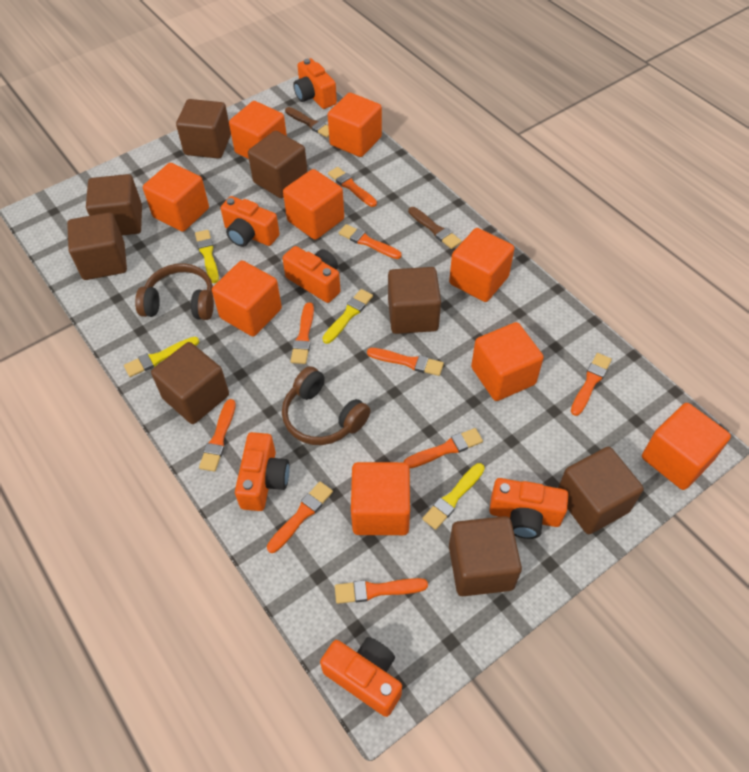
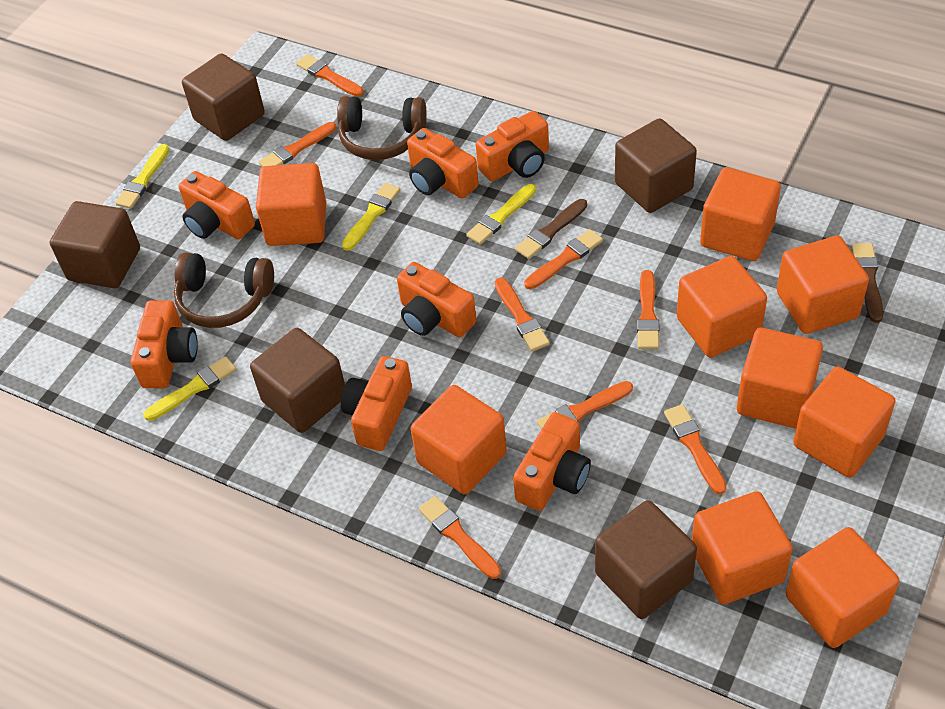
brown cube: [67,212,127,280] [86,174,142,235] [151,342,229,424] [176,99,231,159] [248,131,308,198] [388,267,441,334] [449,516,522,596] [558,447,644,534] = 8 -> [50,201,140,288] [182,53,265,141] [250,328,345,433] [595,500,697,619] [615,118,697,213] = 5
orange brush: [199,399,236,472] [267,482,333,553] [291,302,314,364] [328,167,377,207] [335,578,428,604] [339,224,402,259] [367,348,444,376] [404,428,483,468] [571,353,612,416] = 9 -> [259,122,336,167] [296,54,363,97] [419,496,501,579] [495,278,550,352] [524,229,603,289] [537,381,633,429] [637,270,659,349] [664,404,727,494] = 8
orange camera: [220,196,280,247] [235,432,290,511] [282,246,341,303] [293,58,337,109] [320,637,402,717] [489,478,568,539] = 6 -> [131,300,198,388] [179,171,255,239] [341,356,412,451] [397,262,476,338] [407,128,479,199] [476,111,549,181] [513,412,591,511] = 7

